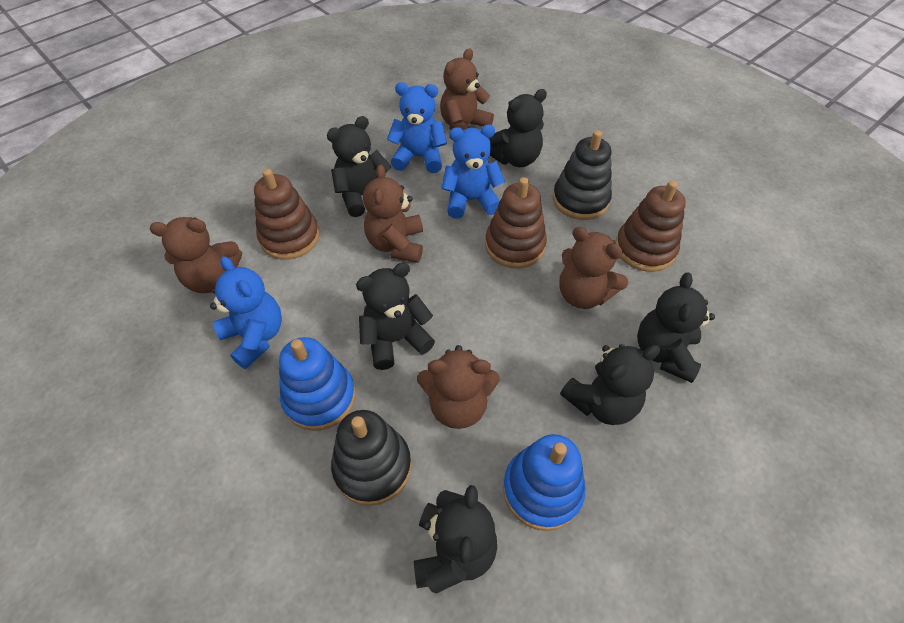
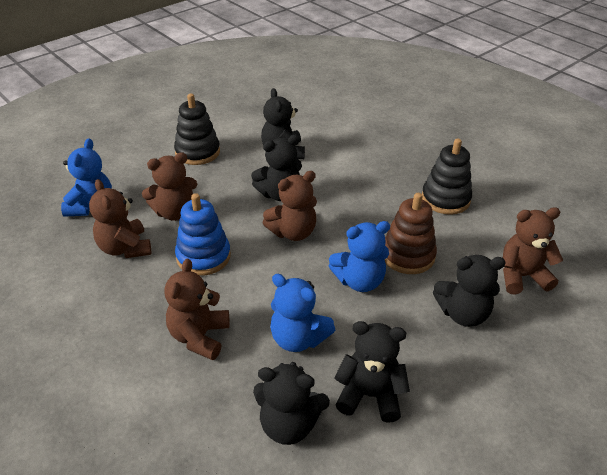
black teddy bear: [327,116,392,217] [356,263,435,370] [414,485,497,593] [489,89,547,167] [560,344,660,425] [637,272,715,383] = 6 -> [251,135,302,201] [253,362,330,445] [261,88,305,159] [334,321,410,423] [433,255,506,327] = 5
blue stacking toy: [279,337,356,431] [503,434,585,531] = 2 -> [175,193,231,276] = 1
brown stacking toy: [254,169,320,260] [485,177,547,268] [615,181,686,272] = 3 -> [384,193,437,274] = 1

